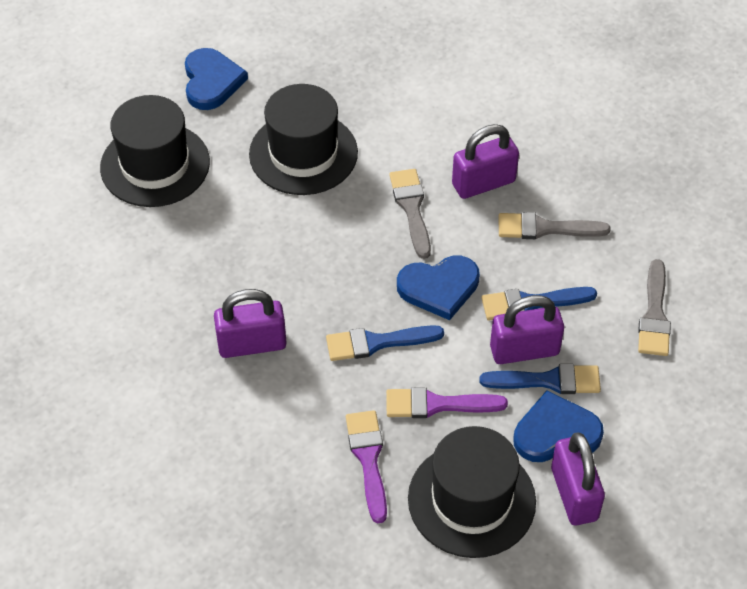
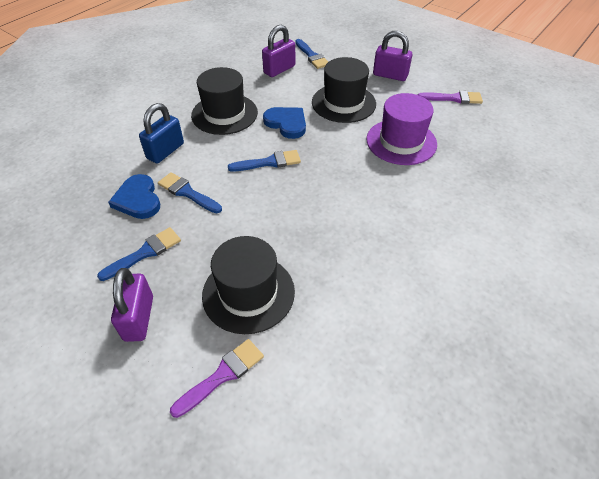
blue brush: [326,325,444,361] [479,364,601,394] [481,287,597,321] = 3 -> [97,227,181,281] [158,172,222,213] [228,150,301,172] [295,39,328,69] = 4
blue heart: [185,48,248,110] [397,256,480,320] [513,390,604,462] = 3 -> [108,174,160,219] [263,107,306,139] = 2
blue padlock: none = 0 -> [139,103,184,164] = 1
grey brush: [389,169,431,259] [499,212,611,239] [638,259,671,356] = 3 -> none = 0
purple hat: none = 0 -> [366,93,437,165] = 1
purple padlock: [214,289,287,358] [452,124,519,199] [490,295,564,364] [551,432,605,525] = 4 -> [111,268,153,342] [262,25,295,77] [373,31,412,81] = 3

